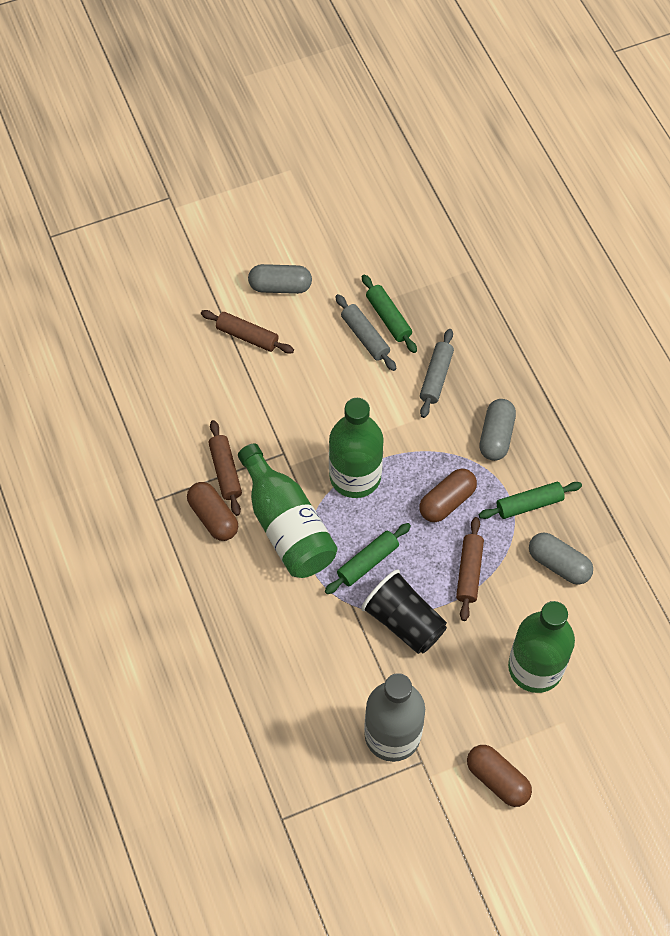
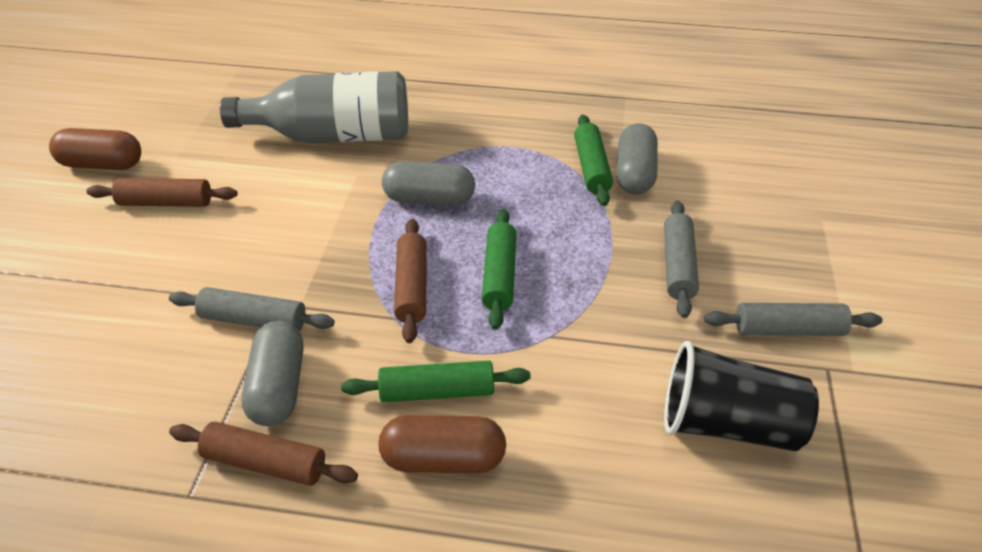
brown capsule: [187,482,238,541] [419,469,477,522] [467,745,532,807] = 3 -> [49,128,141,170] [379,415,506,473] = 2
green bottle: [238,444,337,578] [329,398,384,498] [508,601,575,693] = 3 -> none = 0
grey rolling pin: [335,294,396,371] [420,329,454,418] = 2 -> [169,287,335,331] [664,201,699,318] [704,303,883,336] = 3

